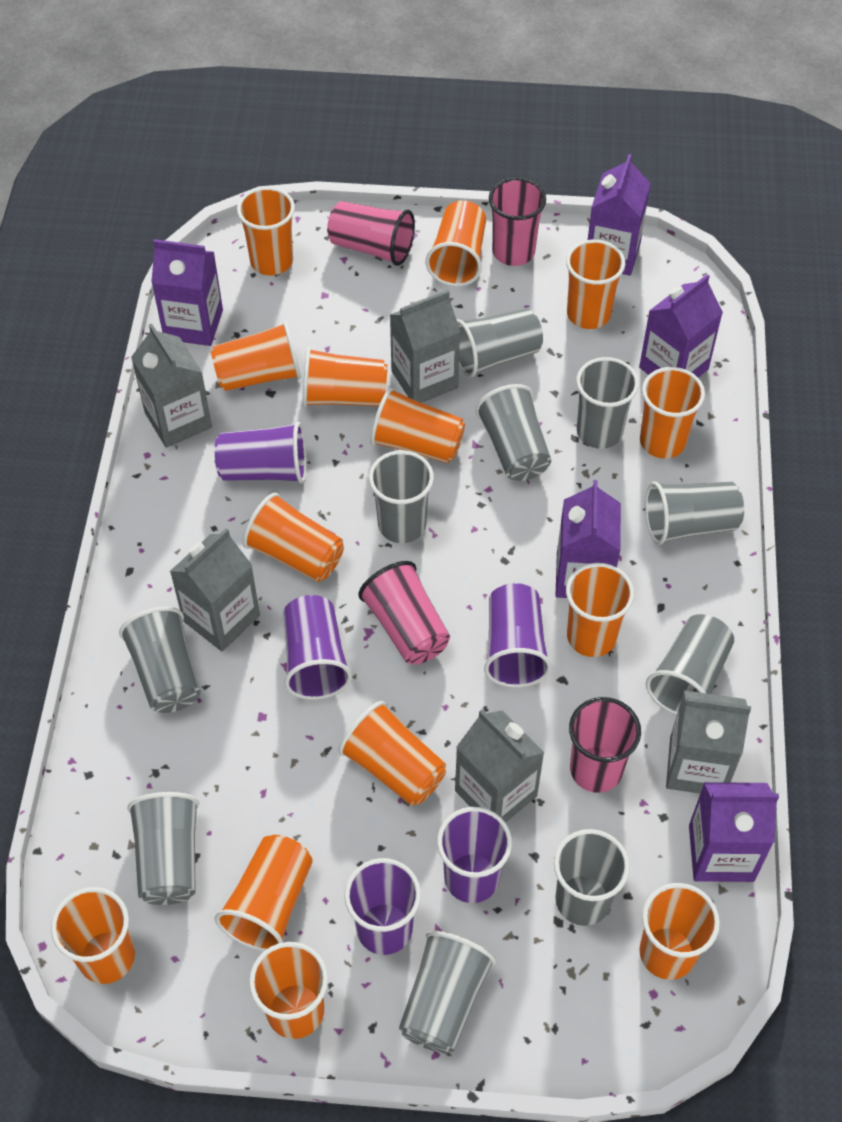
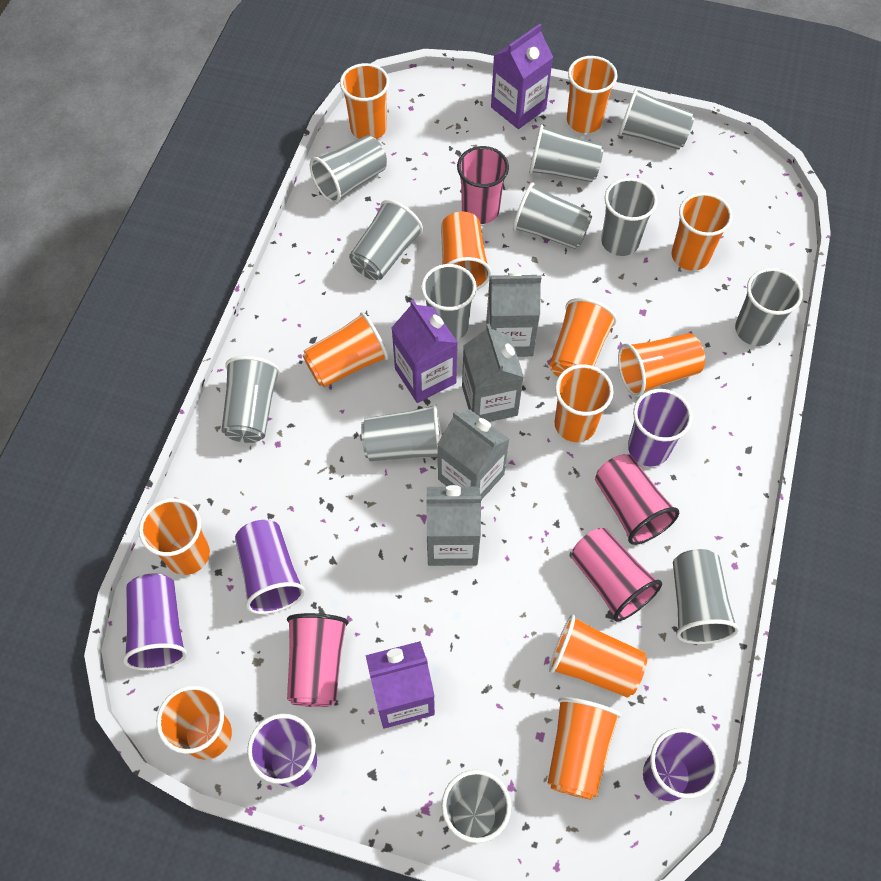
grey carton: [131,324,212,448] [170,528,260,651] [390,290,460,403] [455,710,544,823] [666,690,751,794] = 5 -> [426,485,481,566] [437,410,510,500] [462,323,524,422] [486,271,541,357] = 4
grey cup: [119,607,201,713] [127,792,200,905] [369,450,434,543] [399,930,496,1054] [457,308,543,377] [475,384,551,481] [554,829,630,926] [576,357,639,449] [645,481,744,545] [646,614,734,715] = 10 -> [222,356,280,443] [310,135,387,204] [349,200,423,280] [361,404,442,461] [421,264,477,341] [442,770,511,843] [513,182,592,249] [529,124,604,182] [601,178,658,256] [619,87,695,149] [673,549,739,644] [735,268,803,346] = 12
orange cup: [51,887,135,984] [211,321,301,391] [215,835,313,952] [237,187,295,276] [243,493,344,582] [249,942,328,1039] [302,347,387,407] [338,701,446,806] [370,387,465,464] [426,200,486,287] [566,240,625,329] [566,563,634,657] [639,883,720,980] [640,367,705,459] = 14 -> [139,498,210,575] [156,685,232,760] [303,312,388,387] [340,63,389,139] [441,212,492,290] [547,697,621,800] [549,298,617,377] [549,614,647,698] [554,364,614,442] [567,56,618,133] [618,333,705,397] [672,192,733,271] = 12
purple carton: [151,239,223,346] [555,480,621,598] [588,154,651,276] [639,274,723,378] [689,782,779,882] = 5 -> [365,641,435,729] [391,299,458,403] [491,24,553,129] = 3

